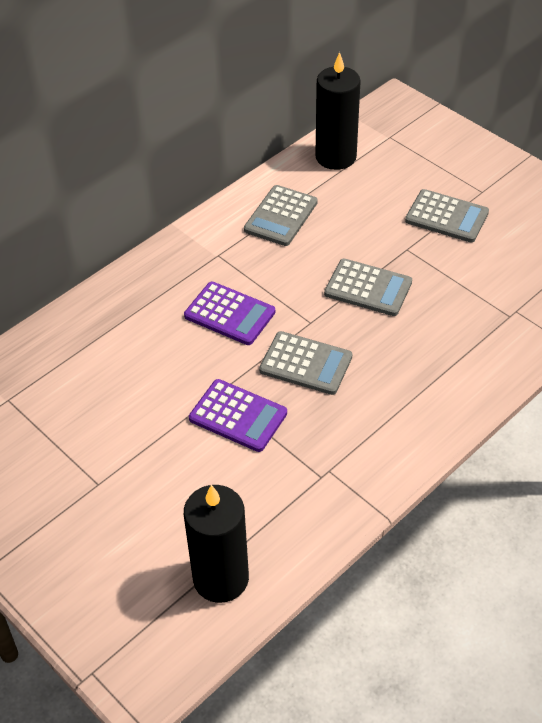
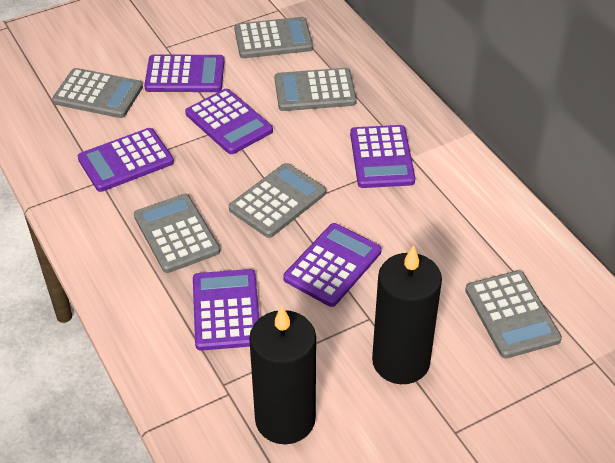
grey calculator: [244,185,318,246] [259,331,352,395] [324,259,412,316] [405,189,489,243] = 4 -> [52,68,143,118] [134,194,220,273] [229,163,326,238] [234,17,313,58] [275,68,357,111] [465,271,562,358] = 6
purple calculator: [184,282,275,345] [189,379,287,452] = 2 -> [78,128,174,192] [144,55,224,92] [185,89,273,154] [193,269,259,351] [283,223,382,307] [350,125,415,188] = 6

